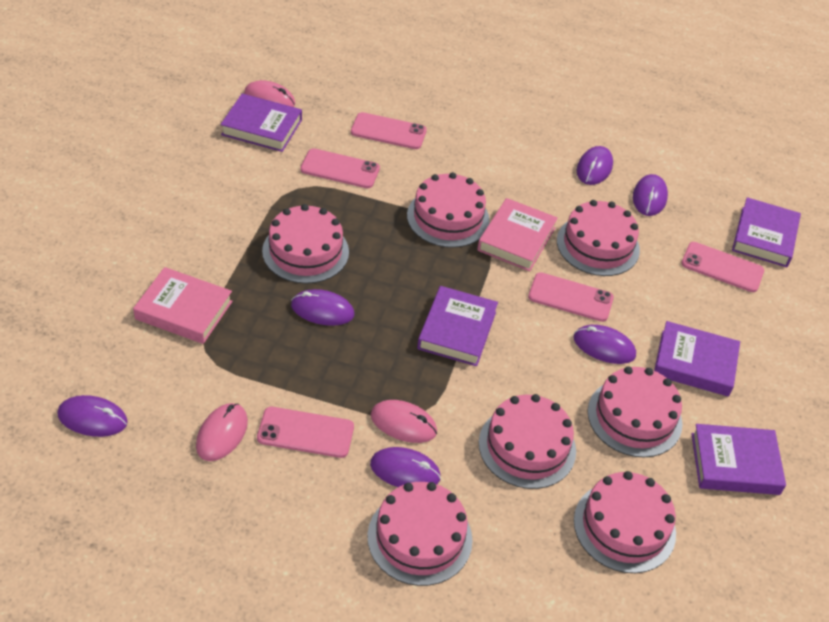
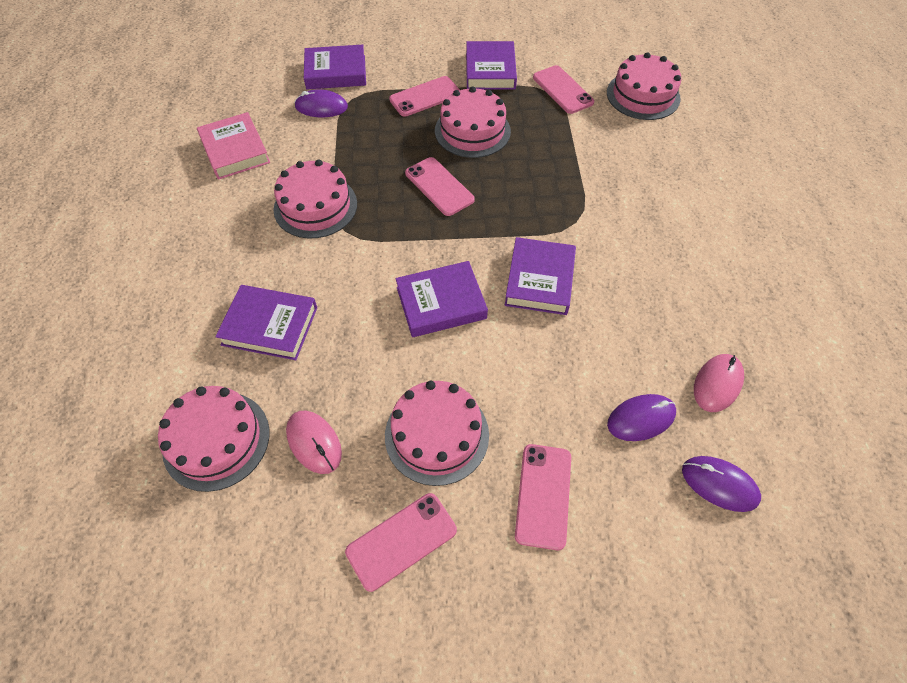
pink book: [133,267,232,344] [477,198,558,271] = 2 -> [197,112,270,180] = 1
pink cake: [262,204,349,284] [367,482,473,586] [407,172,490,248] [479,394,576,489] [557,200,640,276] [574,471,676,573] [588,366,682,458] = 7 -> [158,386,270,492] [273,159,357,238] [385,381,489,486] [435,86,511,158] [607,52,682,120] = 5
pink mouse: [196,403,248,461] [244,80,295,107] [371,400,437,443] = 3 -> [286,411,342,474] [694,354,744,412] = 2
purple mouse: [57,395,128,437] [291,289,354,326] [370,447,441,487] [573,325,636,364] [577,146,613,185] [633,174,668,216] = 6 -> [294,89,348,117] [607,394,676,441] [682,456,761,512] = 3

